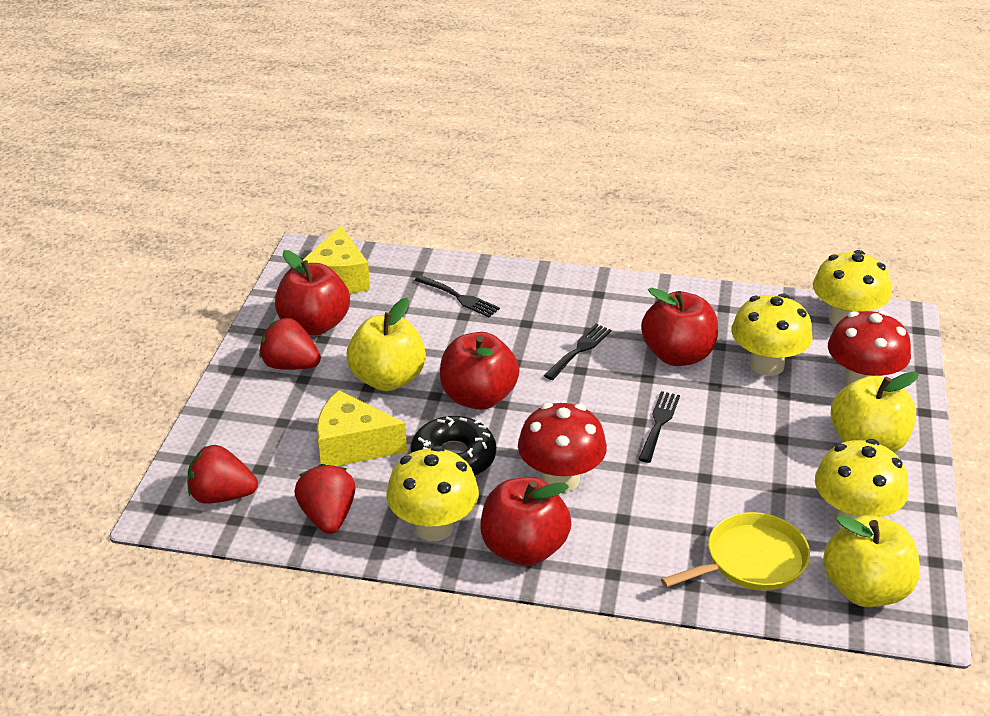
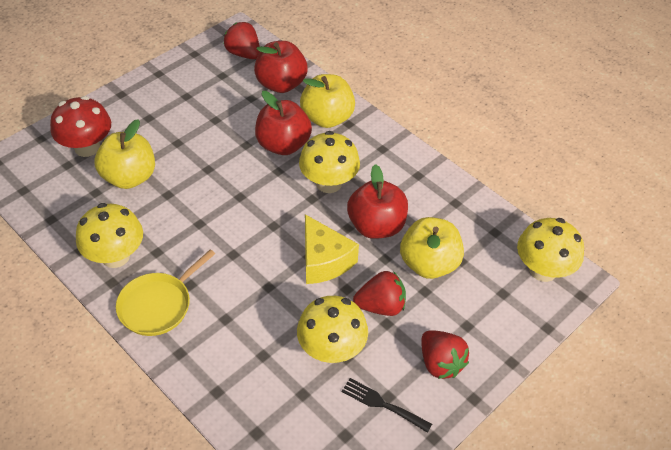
black donut: [411,416,496,476] = 1 -> none = 0
black fork: [415,275,500,317] [544,324,611,380] [639,391,680,463] = 3 -> [342,378,432,433] = 1
red apple: [275,250,350,336] [440,332,519,410] [481,477,571,566] [641,287,718,366] = 4 -> [254,41,308,93] [255,91,312,155] [347,164,408,239] = 3
red mushroom: [518,403,607,492] [828,310,911,386] = 2 -> [50,96,111,157] = 1
yellow cheese: [303,226,370,293] [317,390,407,466] = 2 -> [305,214,359,284] = 1

